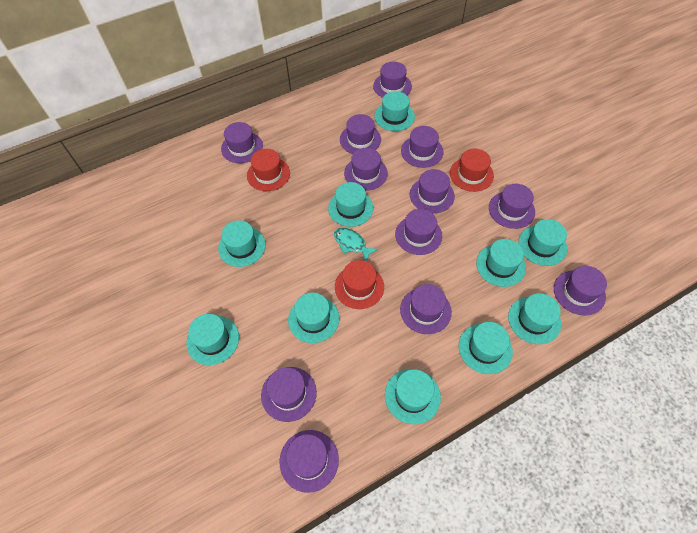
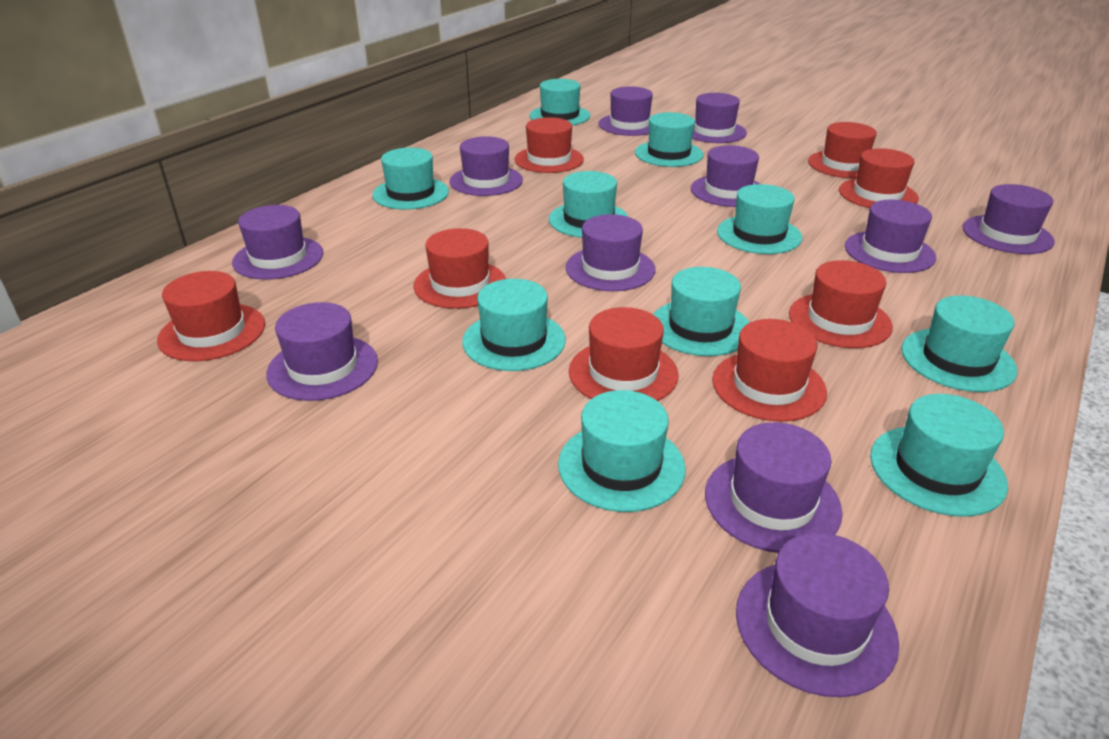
purple hat: [221,122,263,163] [261,367,317,422] [280,430,339,493] [340,114,381,154] [344,148,388,191] [373,62,412,98] [395,209,442,255] [400,284,452,334] [401,126,444,168] [410,169,455,213] [489,184,535,229] [554,266,607,316] = 12 -> [232,205,323,280] [266,302,378,401] [450,136,523,196] [566,214,656,291] [599,86,653,136] [691,145,760,207] [692,93,747,143] [705,422,842,553] [736,533,899,697] [845,200,936,273] [962,184,1055,254] = 11
red hat: [247,149,290,191] [335,260,384,309] [450,148,494,192] = 3 -> [157,271,265,361] [414,228,506,309] [515,117,584,173] [569,307,679,401] [712,319,827,422] [789,260,893,348] [808,122,877,179] [839,148,919,208] = 8
turquoise fish: [334,228,379,262] = 1 -> none = 0

